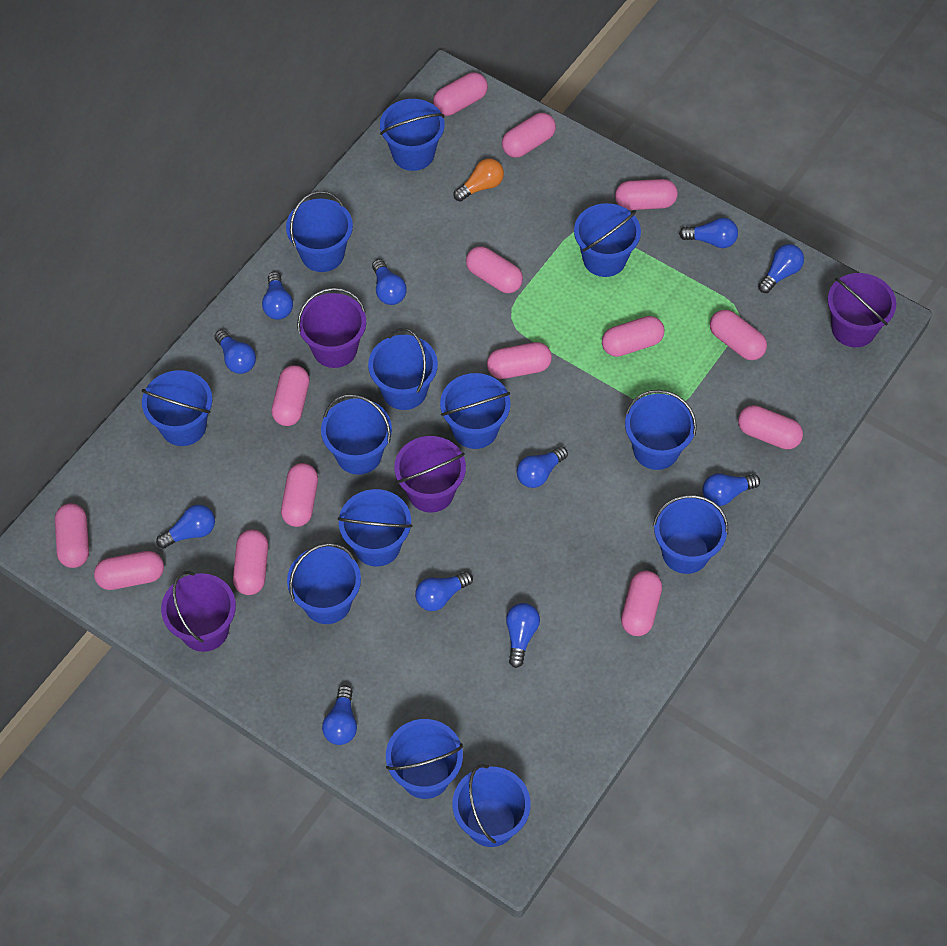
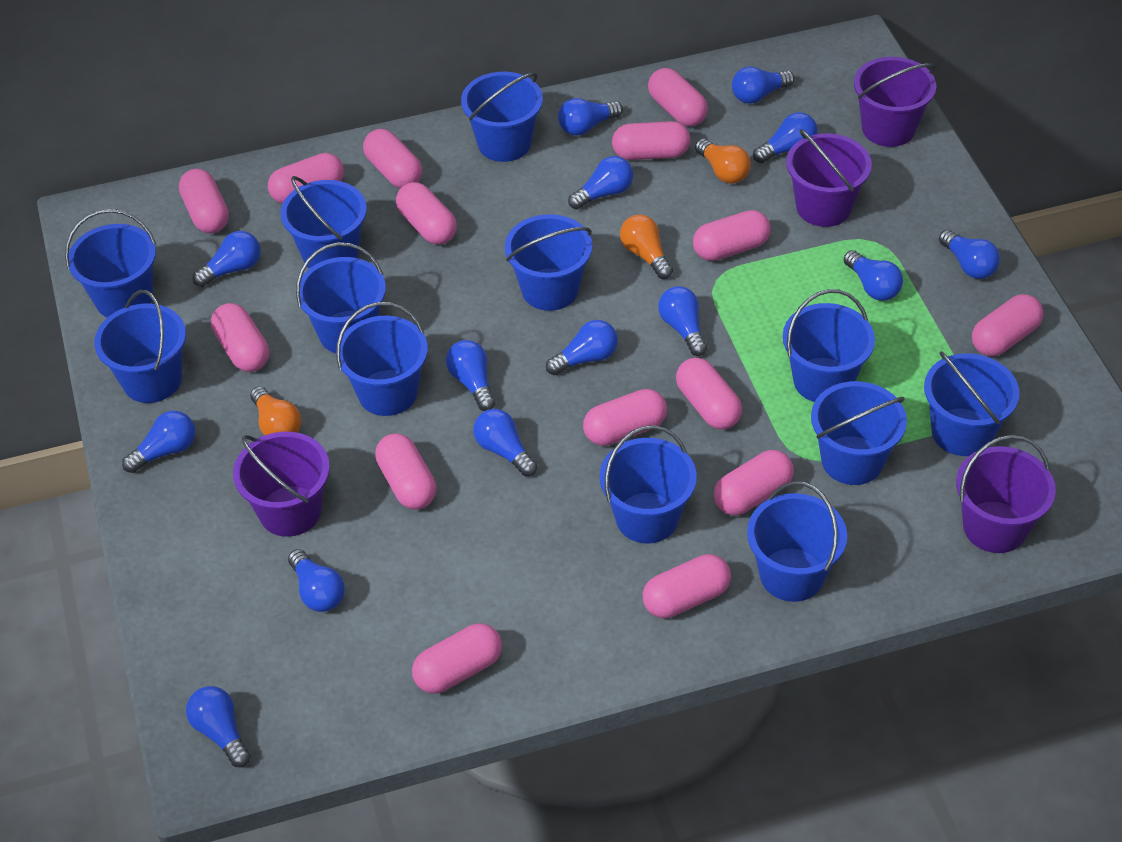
blue bucket: [142,370,212,446] [286,191,353,272] [287,543,361,624] [321,394,392,475] [338,489,412,567] [368,328,438,410] [380,99,445,171] [386,719,463,799] [440,373,511,449] [452,764,531,847] [574,203,641,277] [625,390,697,470] [653,495,728,574] = 13 -> [65,209,156,318] [94,290,186,403] [280,176,367,269] [296,242,386,353] [336,302,428,416] [461,72,543,162] [505,214,592,311] [600,425,697,544] [747,481,847,602] [783,289,875,402] [811,381,907,485] [924,351,1020,456] = 12
blue light bulb: [156,504,215,549] [215,330,256,374] [262,272,293,320] [322,685,357,745] [372,259,407,305] [415,571,473,611] [506,603,540,668] [517,446,568,488] [679,218,738,248] [703,473,760,506] [758,244,804,293] = 11 -> [122,411,195,473] [186,686,251,767] [193,231,261,287] [288,549,345,612] [446,340,496,411] [473,409,537,476] [546,320,618,375] [558,98,623,136] [568,156,633,209] [658,286,707,356] [732,66,795,104] [753,112,818,163] [844,250,903,301] [939,229,1000,279] = 14
orange light bulb: [453,158,504,202] = 1 -> [250,386,301,435] [620,215,673,279] [695,139,751,184] = 3
pink capsule: [55,503,89,568] [94,551,164,590] [233,530,268,595] [271,365,310,426] [281,463,318,527] [433,72,488,116] [466,246,523,293] [487,342,552,379] [502,113,556,158] [602,316,665,357] [615,179,678,210] [621,571,662,636] [710,310,767,360] [738,405,803,450] = 14 -> [179,169,229,233] [211,303,269,372] [268,153,344,204] [363,129,422,188] [375,434,436,509] [396,182,457,245] [412,623,502,694] [583,389,667,446] [612,121,690,160] [643,554,731,618] [648,68,708,127] [676,358,742,429] [693,210,771,261] [714,450,794,515] [972,294,1044,356] = 15

